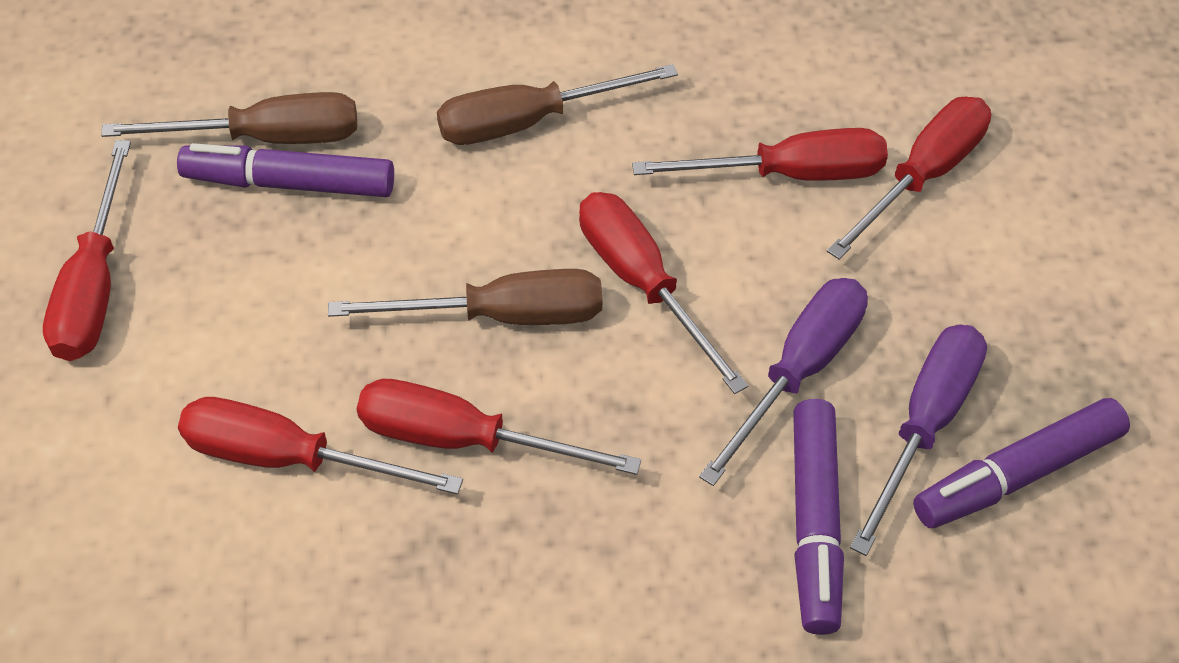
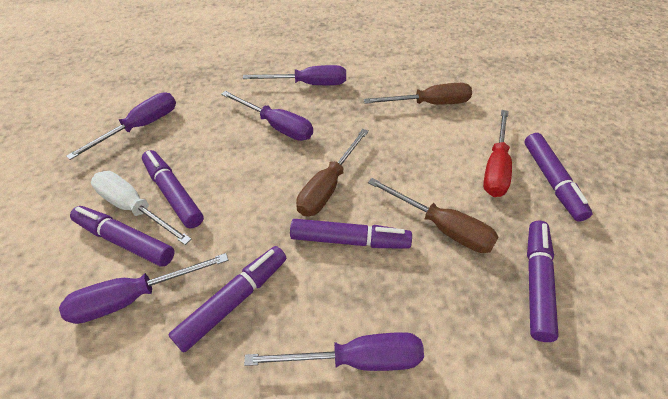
purple marker: [177,143,394,197] [793,399,844,635] [913,398,1130,528] = 3 -> [70,206,175,267] [142,150,204,229] [168,246,286,352] [290,219,412,249] [524,133,592,222] [527,221,559,342] = 6
purple screwdriver: [699,278,868,486] [850,325,987,556] = 2 -> [59,253,228,324] [66,92,176,160] [221,91,313,141] [243,65,346,85] [244,332,424,371] = 5
red screwdriver: [43,140,131,361] [178,397,463,494] [357,379,641,475] [579,192,748,394] [632,128,888,181] [827,97,991,260] = 6 -> [483,110,512,197] = 1
white screwdriver: none = 0 -> [91,171,192,245] = 1

